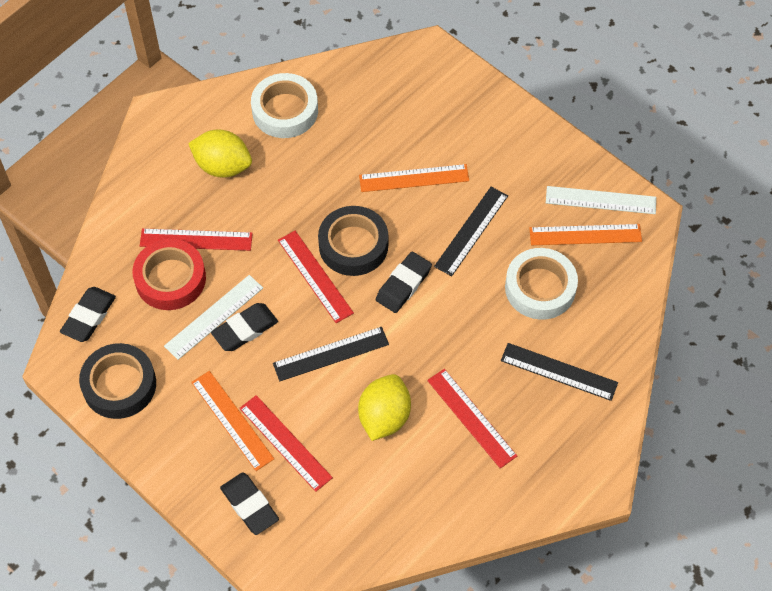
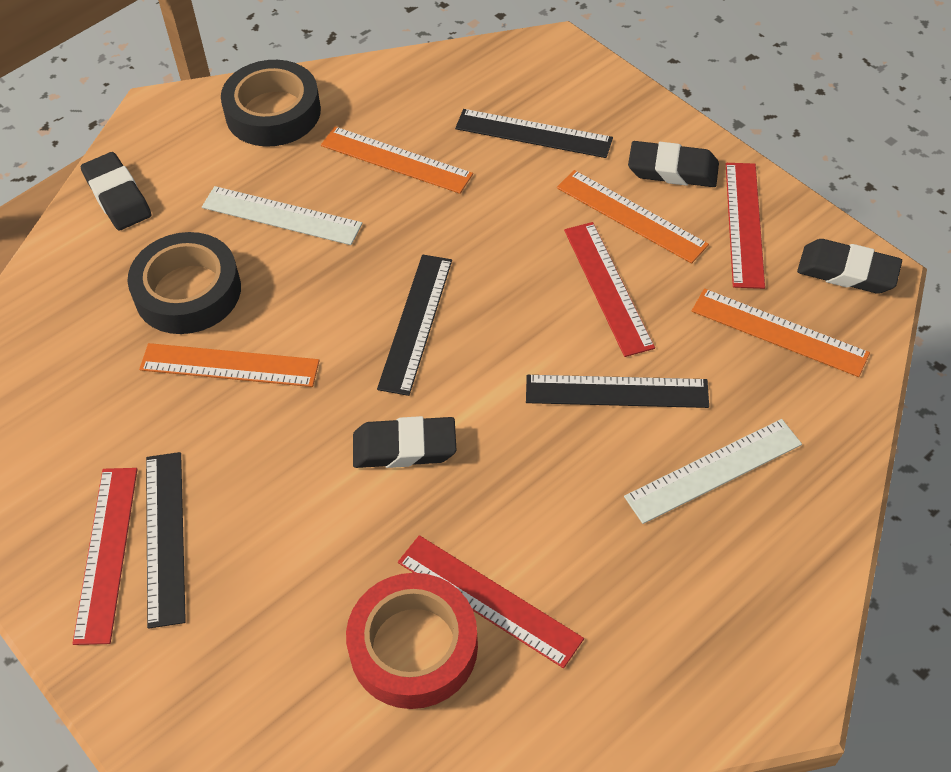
black ruler: [273,327,389,381] [434,187,508,276] [501,343,618,401] = 3 -> [146,452,186,629] [377,255,452,396] [455,109,613,158] [526,375,709,408] = 4
orange ruler: [191,371,274,471] [359,164,469,192] [529,224,642,245] = 3 -> [139,343,320,387] [321,127,473,194] [557,170,709,264] [692,288,870,377] = 4
white tape: [251,73,318,138] [505,248,578,320] = 2 -> none = 0
yellow lemon: [188,129,252,178] [358,374,411,441] = 2 -> none = 0

